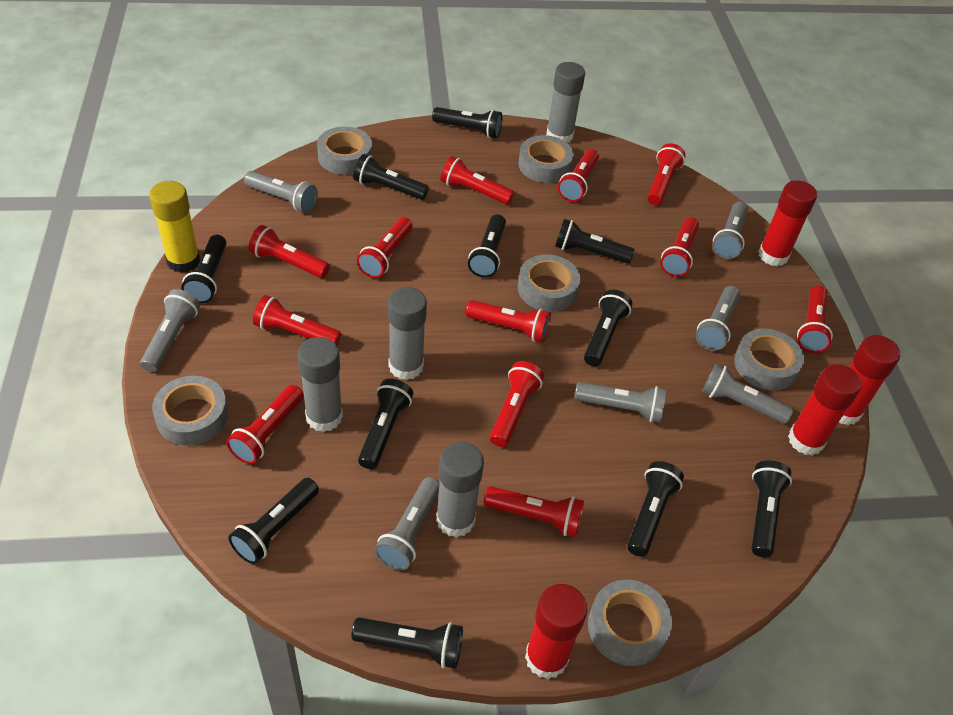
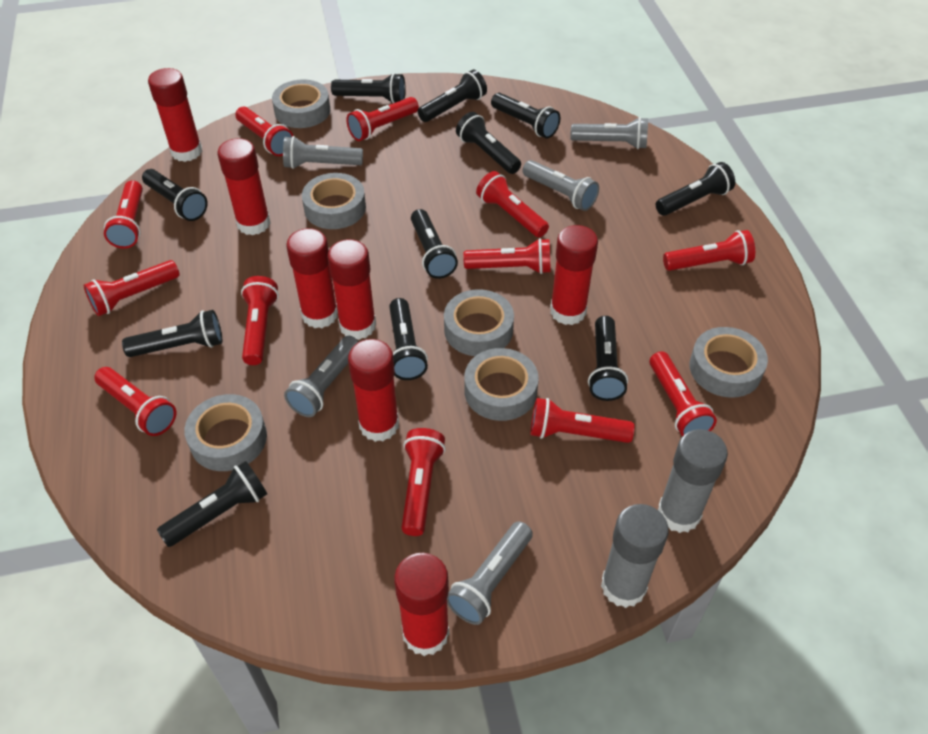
grey flashlight: [140,289,200,372] [244,171,318,213] [374,477,440,570] [575,382,666,423] [696,286,740,351] [702,363,794,424] [713,202,748,259] = 7 -> [283,136,363,169] [284,336,359,417] [447,521,533,625] [522,160,599,211] [571,117,648,149] = 5
grey glue stick: [298,337,343,432] [388,287,427,380] [436,442,484,537] [546,62,585,143] = 4 -> [601,504,669,608] [658,429,728,533] = 2
red glue stick: [525,584,587,679] [758,180,817,266] [788,364,862,456] [839,335,900,425] = 4 -> [148,68,202,162] [218,138,271,235] [286,228,338,328] [327,239,376,340] [348,339,399,442] [394,553,449,656] [550,225,598,325] = 7
yellow glue stick: [149,181,200,273] = 1 -> none = 0

